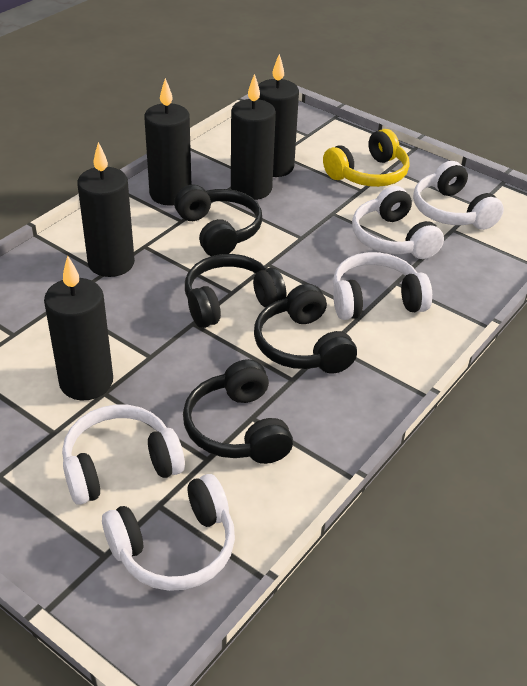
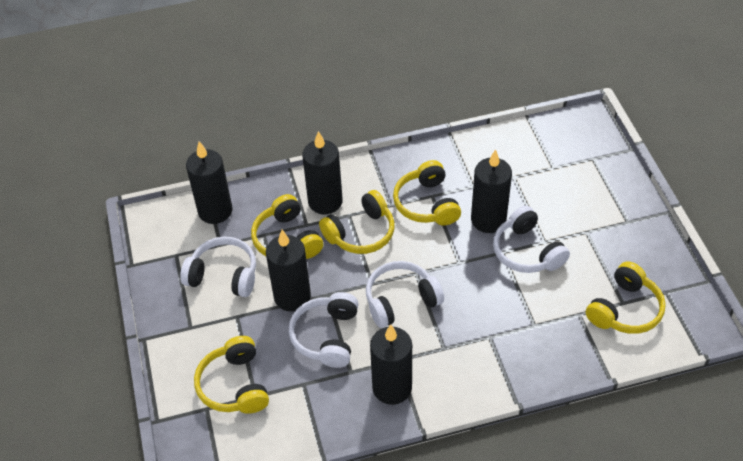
black headphones: [174,184,262,256] [183,359,293,464] [185,254,287,328] [254,284,357,374] = 4 -> none = 0
white headphones: [62,405,185,505] [102,474,235,591] [333,252,432,320] [352,186,444,259] [413,161,504,230] = 5 -> [180,237,256,297] [289,292,359,368] [366,261,444,328] [493,206,570,273] = 4
yellow headphones: [323,129,410,187] = 1 -> [194,336,269,414] [251,194,323,259] [319,190,394,254] [393,160,461,225] [586,262,666,334] = 5

